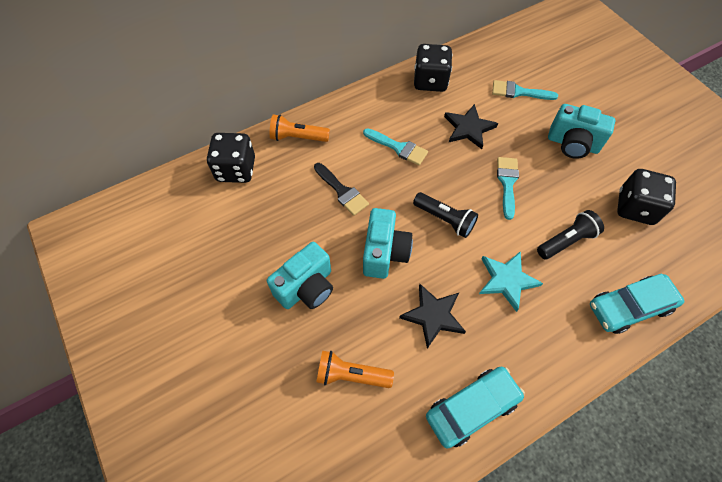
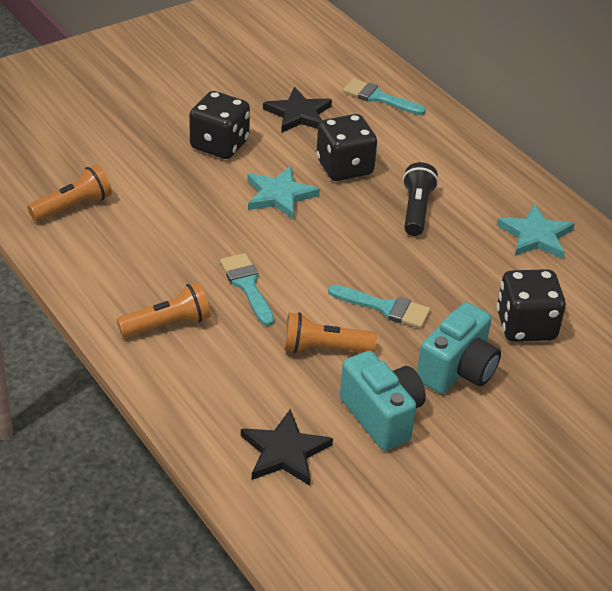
black brush: [314,163,369,216] = 1 -> none = 0
black flashlight: [413,192,478,238] [537,210,604,260] = 2 -> [403,162,438,236] = 1
orange flashlight: [270,114,330,142] [316,351,394,388] = 2 -> [28,164,112,222] [117,282,211,337] [284,312,377,353] = 3
turquoise camera: [267,242,333,309] [363,208,413,279] [548,104,616,159] = 3 -> [340,351,426,451] [417,302,501,394] = 2
turquoise car: [426,367,525,449] [590,273,684,334] = 2 -> none = 0
turquoise star: [479,251,543,312] = 1 -> [248,166,320,220] [497,204,575,259] = 2

